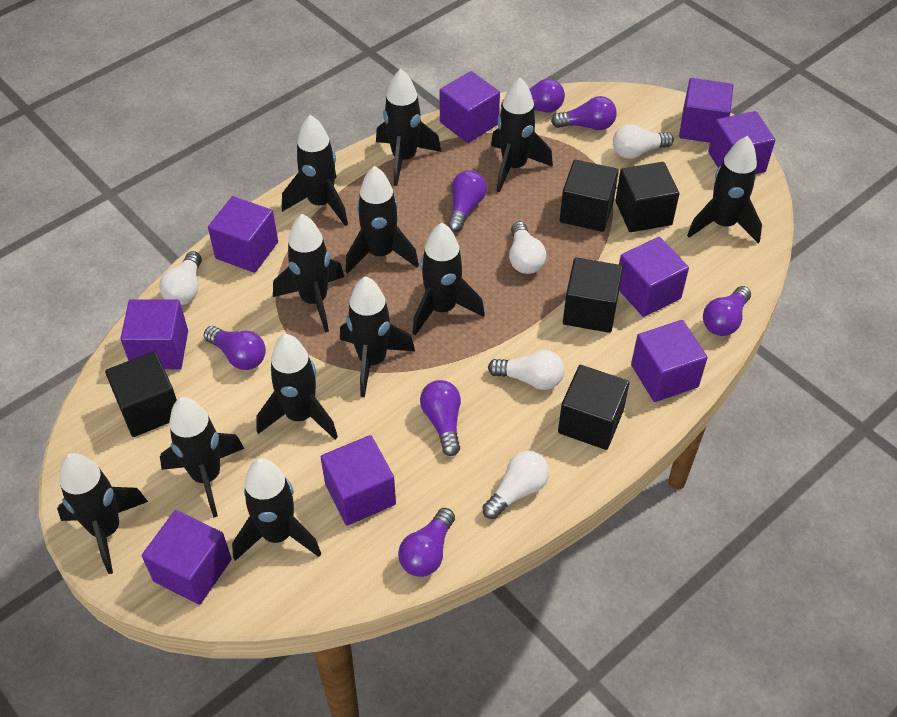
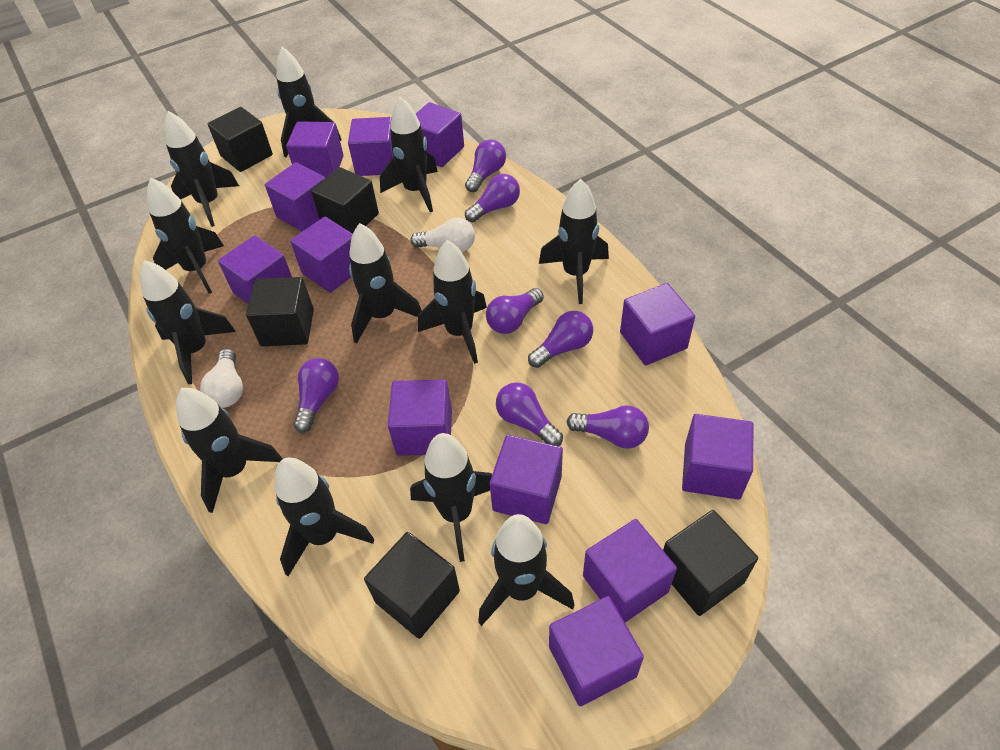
purple cube: [120,299,188,369] [142,510,232,605] [208,196,278,273] [321,435,396,526] [439,71,500,143] [619,237,689,317] [631,320,708,402] [679,78,733,143] [708,111,775,174] = 9 -> [218,235,292,304] [265,162,325,232] [286,121,344,178] [290,217,352,293] [348,117,393,176] [388,379,452,456] [416,102,464,167] [490,435,563,524] [549,596,644,706] [583,519,677,622] [620,283,695,365] [682,414,753,500] = 12
white light bulb: [160,251,202,305] [482,451,549,519] [488,350,564,390] [509,221,546,274] [613,124,674,159] = 5 -> [200,349,243,408] [410,218,475,252] = 2

